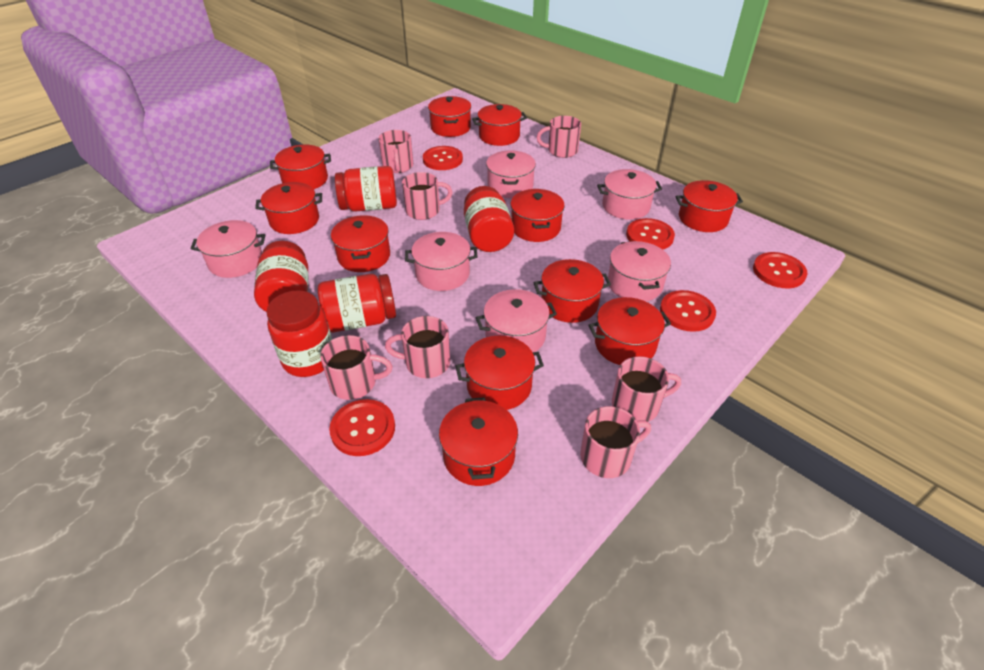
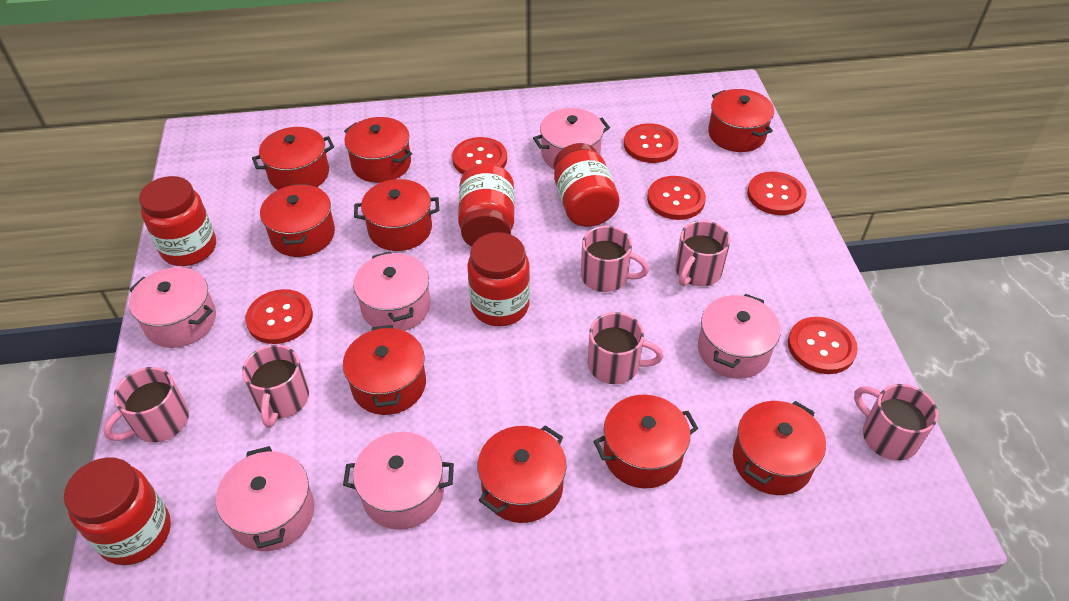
pink mug: [320,335,392,400] [378,130,413,173] [385,316,450,378] [402,172,452,220] [537,116,581,158] [580,406,651,478] [612,356,681,422] = 7 -> [103,367,189,443] [242,345,309,428] [581,226,649,292] [588,312,663,384] [675,220,730,286] [854,384,938,461] = 6
red button: [329,399,395,456] [423,146,463,170] [626,218,675,249] [660,290,716,332] [753,252,808,288] = 5 -> [245,289,313,344] [452,137,507,174] [624,123,678,163] [647,176,706,220] [747,172,807,215] [788,317,858,374] = 6
red pot: [255,182,322,234] [270,145,331,189] [331,215,390,272] [428,96,471,137] [439,397,518,486] [455,336,544,410] [472,104,527,146] [510,189,565,242] [533,259,611,323] [589,297,671,365] [675,180,743,232] = 11 -> [252,127,334,190] [260,183,335,257] [343,325,426,415] [344,117,412,183] [354,179,439,251] [478,425,566,523] [594,395,699,488] [708,89,774,152] [733,401,826,495] = 9

